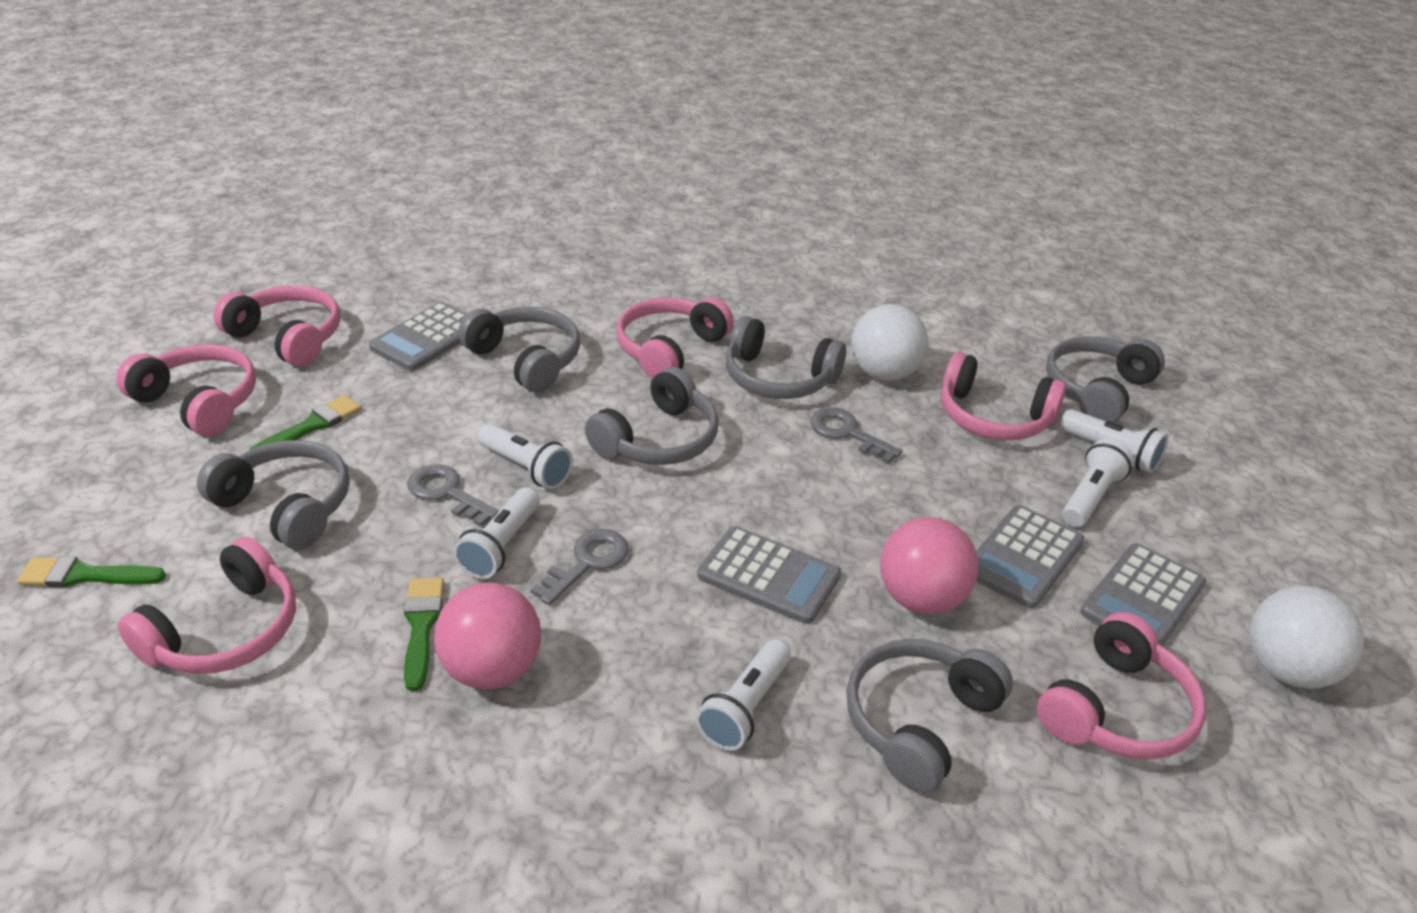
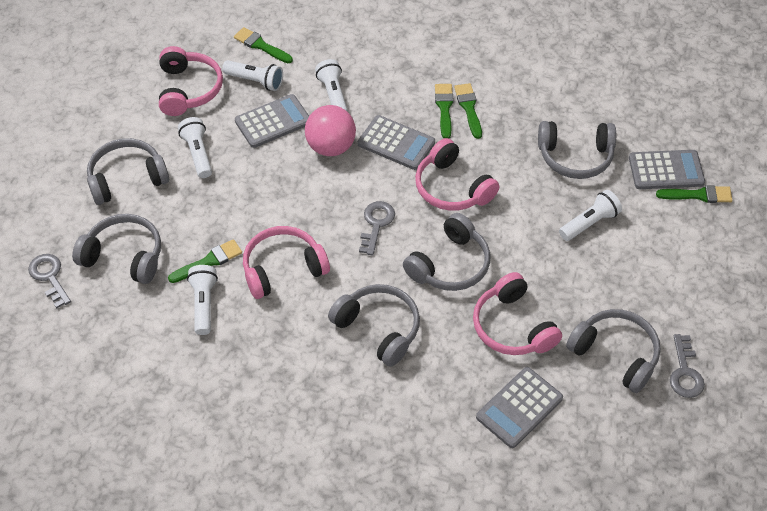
green brush: [17,556,166,588] [249,395,361,450] [404,577,444,691] = 3 -> [168,239,242,283] [234,27,293,63] [435,84,454,139] [454,83,482,139] [656,185,733,203] = 5
pink ball: [434,583,541,689] [880,517,979,614] = 2 -> [305,105,356,156] = 1
pink headphones: [116,344,256,436] [117,536,296,674] [213,285,340,367] [617,298,734,379] [941,352,1066,441] [1037,612,1206,760] = 6 -> [159,46,223,116] [243,226,330,299] [415,138,499,211] [473,272,562,355] = 4
white ball: [851,304,929,381] [1249,586,1364,689] = 2 -> none = 0

